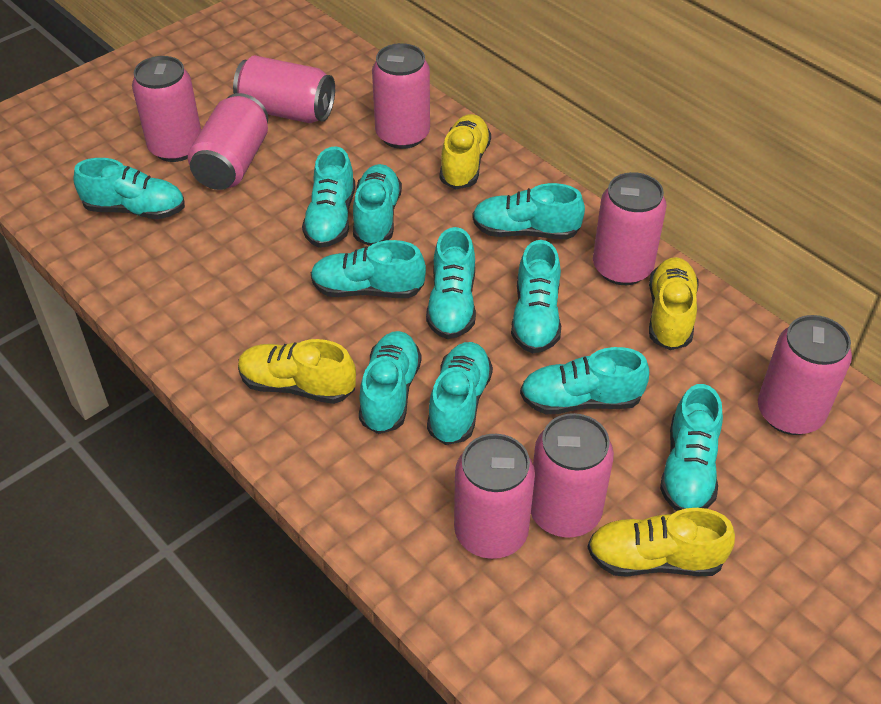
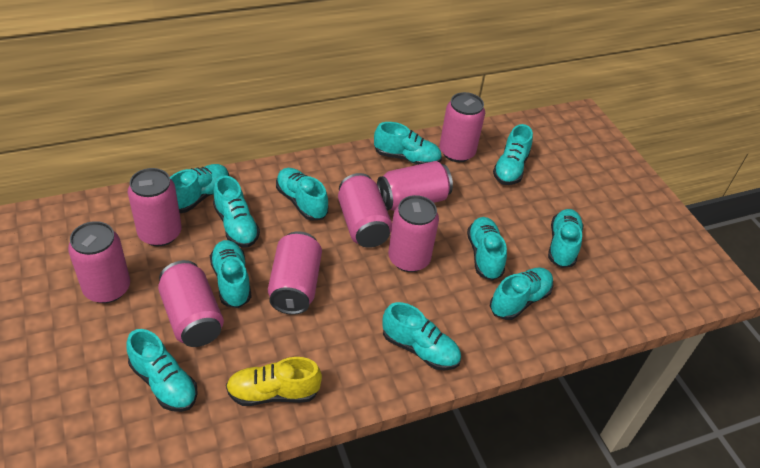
yellow shoe: [238,339,356,404] [440,114,491,189] [587,508,735,577] [649,257,699,350] = 4 -> [226,357,322,406] = 1

